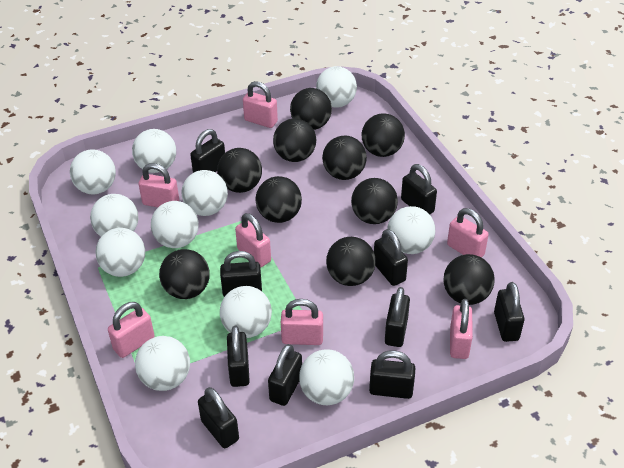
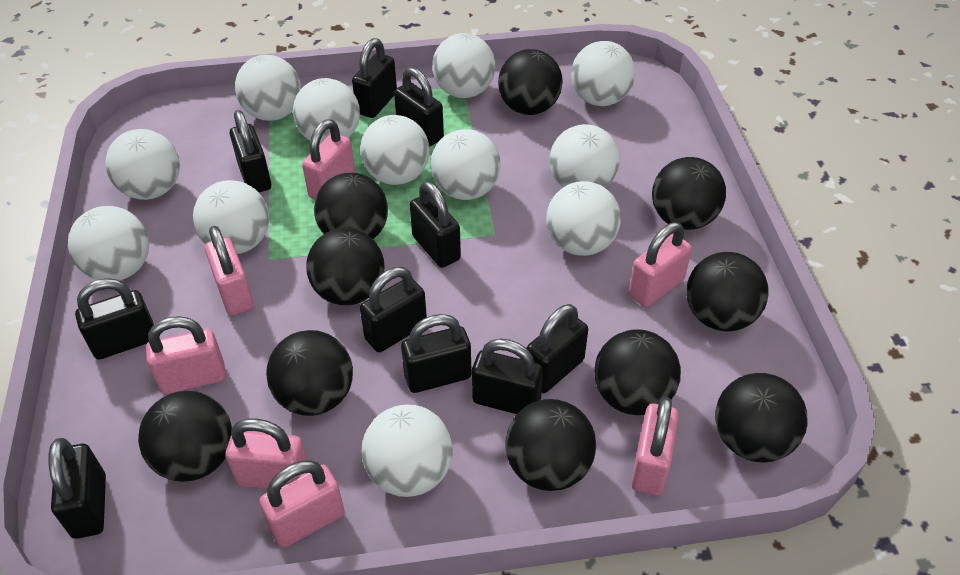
white ball: [70,149,116,194] [90,194,138,237] [96,228,145,277] [132,129,176,173] [135,336,190,391] [151,201,199,248] [182,170,228,216] [220,286,272,338] [299,349,354,405] [316,66,357,108] [387,206,435,254] = 11 -> [68,206,149,280] [105,129,180,200] [193,180,269,254] [235,55,301,121] [293,78,360,145] [360,115,430,185] [362,405,452,497] [430,129,501,200] [432,33,495,98] [546,181,621,256] [549,124,620,188] [571,41,635,106] = 12

